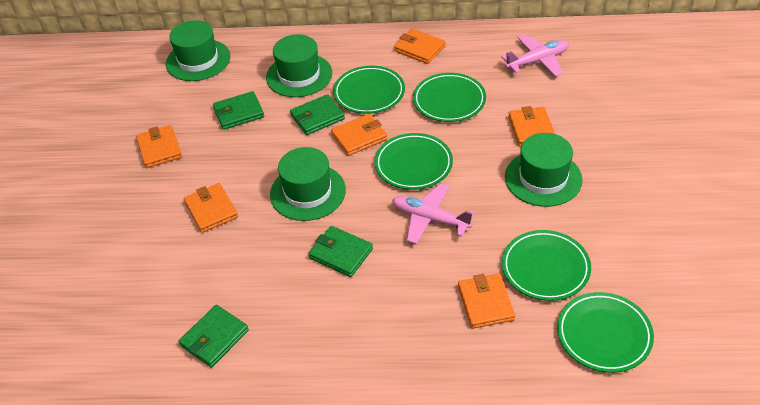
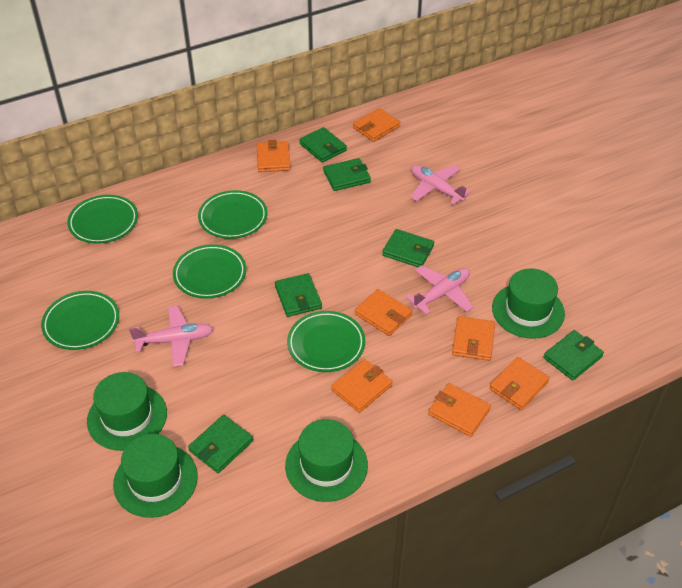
green wallet: [179,305,249,367] [213,91,264,130] [290,94,345,135] [308,226,373,277] = 4 -> [188,415,253,473] [275,273,322,317] [299,127,347,163] [323,158,371,191] [382,229,434,267] [544,330,604,381] = 6
orange wallet: [136,125,182,168] [184,183,238,233] [331,114,387,156] [394,29,446,64] [458,273,515,329] [508,106,555,147] = 6 -> [257,140,291,172] [331,359,393,413] [353,108,400,142] [355,289,412,336] [428,383,491,437] [452,316,495,361] [489,357,550,410] = 7
pink plane: [392,183,475,244] [501,34,569,76] = 2 -> [129,306,213,367] [406,265,473,315] [410,165,471,205] = 3

